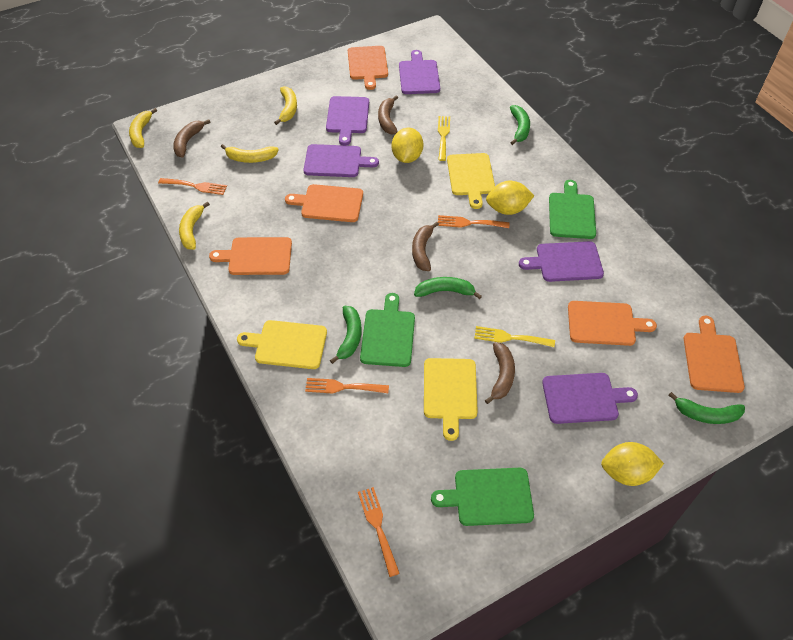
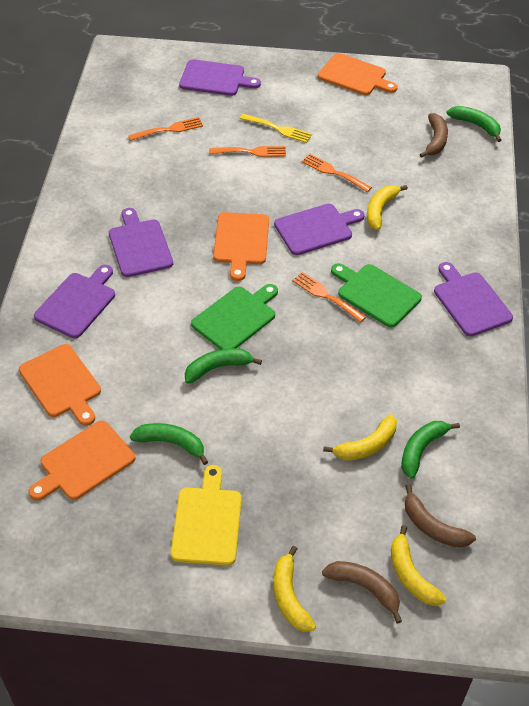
brown banana: [173,120,211,158] [378,95,398,135] [412,222,439,271] [485,342,515,404] = 4 -> [322,561,402,624] [405,484,476,548] [420,113,448,158] = 3
green cutting board: [360,293,415,367] [431,468,534,526] [549,180,596,239] = 3 -> [191,284,278,349] [331,263,422,327] = 2
orange cutting board: [209,237,292,275] [285,184,363,222] [348,46,388,90] [568,301,657,346] [684,316,745,393] = 5 -> [19,344,101,426] [29,421,135,501] [213,212,269,281] [318,53,398,95] = 4
yellow cutting board: [237,320,327,369] [424,358,478,441] [447,153,495,209] = 3 -> [171,465,242,566] = 1
yellow fork: [438,116,450,161] [474,326,555,347] = 2 -> [240,114,312,143] = 1
yellow lemon: [392,128,423,163] [486,181,534,215] [601,442,664,486] = 3 -> none = 0

